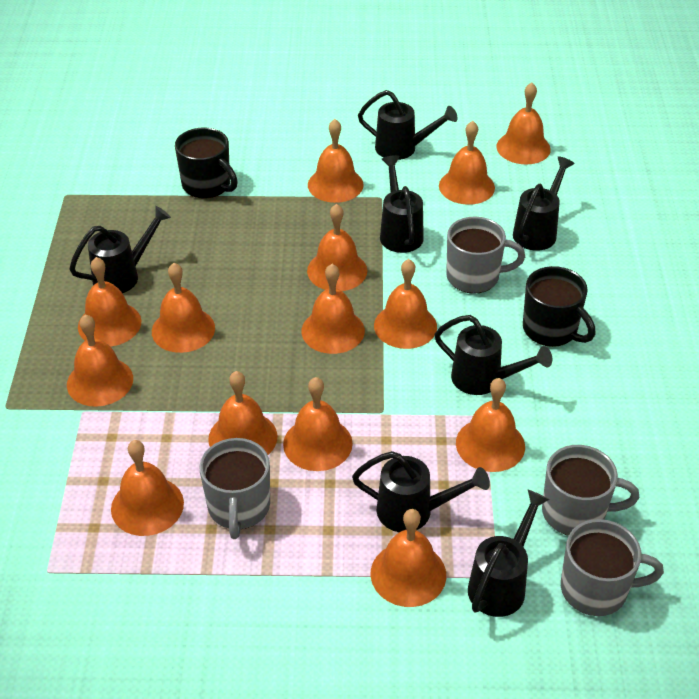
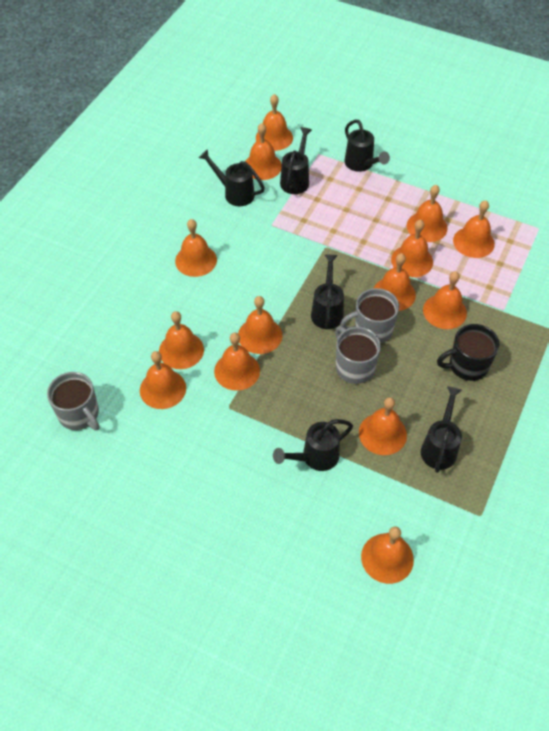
black mug: [175,127,238,199] [523,266,595,347] = 2 -> [437,324,499,381] = 1
black watering can: [69,206,171,293] [352,451,490,532] [358,90,458,160] [380,155,424,253] [435,315,552,395] [468,490,550,617] [513,156,575,251] = 7 -> [199,149,265,206] [273,419,353,471] [280,127,312,194] [311,254,344,329] [345,119,390,172] [421,386,462,473] = 6
grey mug: [199,438,270,539] [446,217,525,294] [542,445,639,536] [561,519,664,616] = 4 -> [47,372,100,430] [335,326,381,384] [340,288,399,343] = 3

